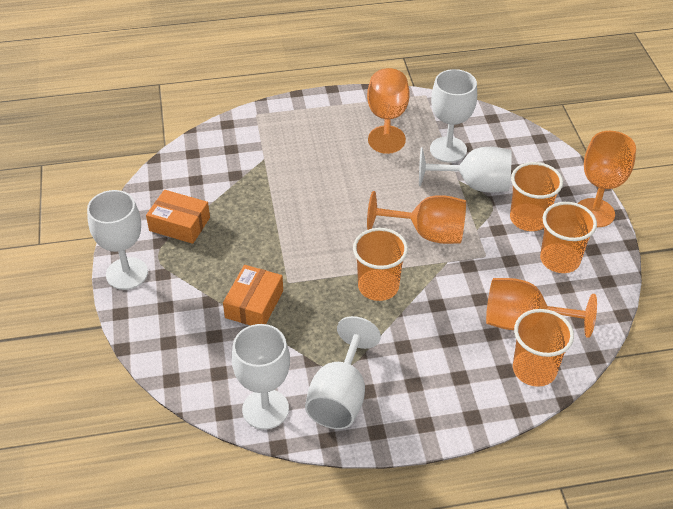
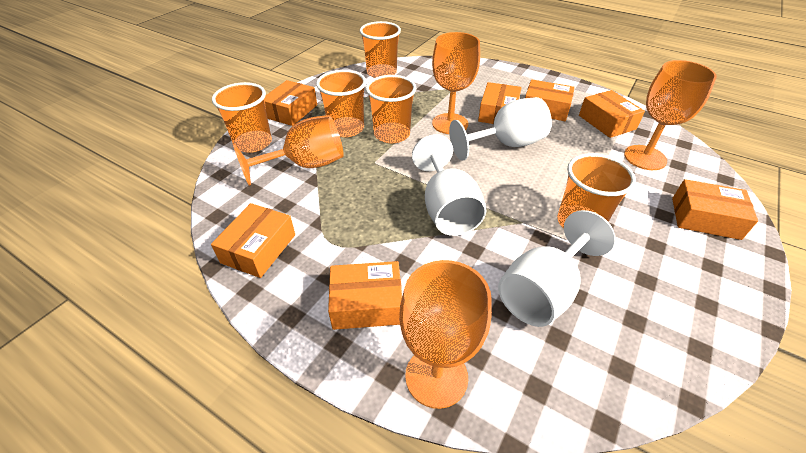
orange box: [146,190,210,244] [223,265,283,326] = 2 -> [211,203,295,278] [265,80,317,126] [328,261,402,330] [478,82,522,124] [525,79,575,121] [579,90,645,138] [672,179,758,240] = 7
orange cup: [353,228,408,301] [510,162,563,231] [513,309,574,387] [540,202,597,273] = 4 -> [212,82,272,153] [316,70,366,137] [360,21,401,78] [366,75,416,143] [557,153,636,229] = 5
white goblet: [87,190,148,290] [232,324,290,430] [305,316,381,429] [419,147,512,193] [430,69,477,163] = 5 -> [412,134,486,236] [449,97,552,160] [498,210,616,327] = 3

